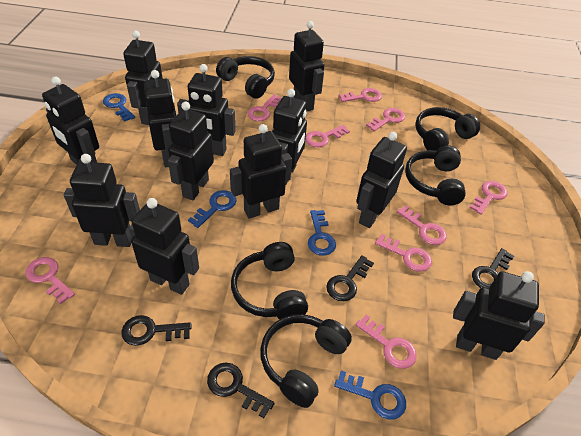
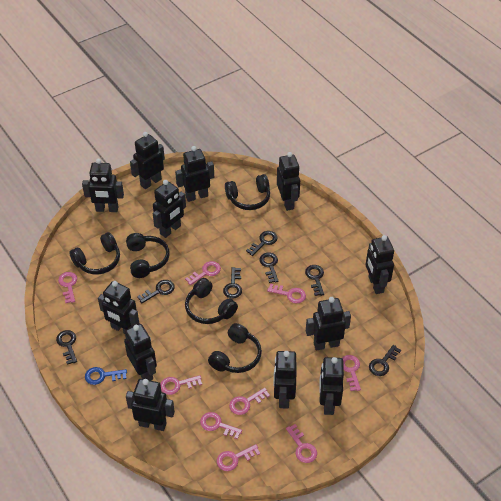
black key: [121,315,192,346] [207,363,275,418] [326,255,374,301] [472,248,514,289] = 4 -> [56,330,77,365] [137,280,175,303] [223,267,242,299] [246,231,277,256] [259,252,279,283] [305,265,324,296] [369,345,401,376] = 7
blue key: [103,93,135,122] [188,190,236,228] [308,210,336,256] [334,370,406,419] = 4 -> [85,367,127,385] = 1

